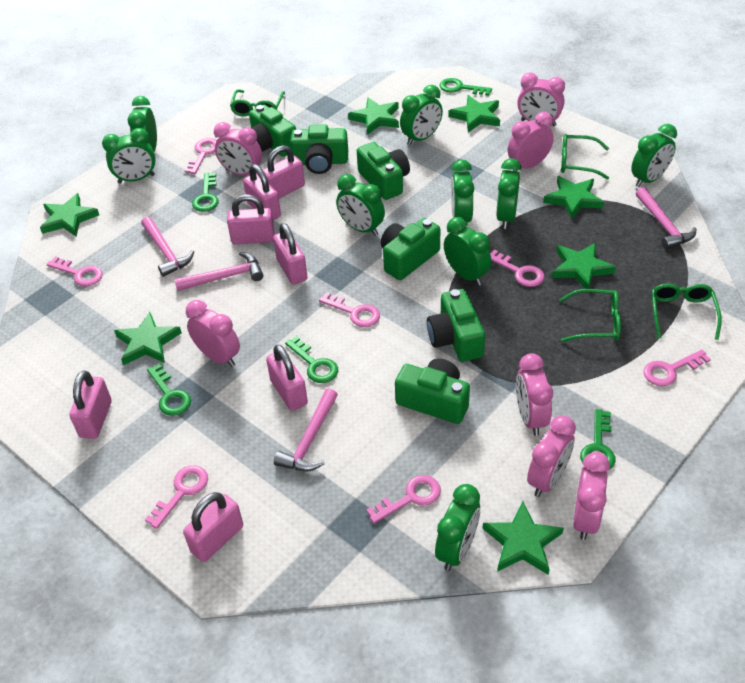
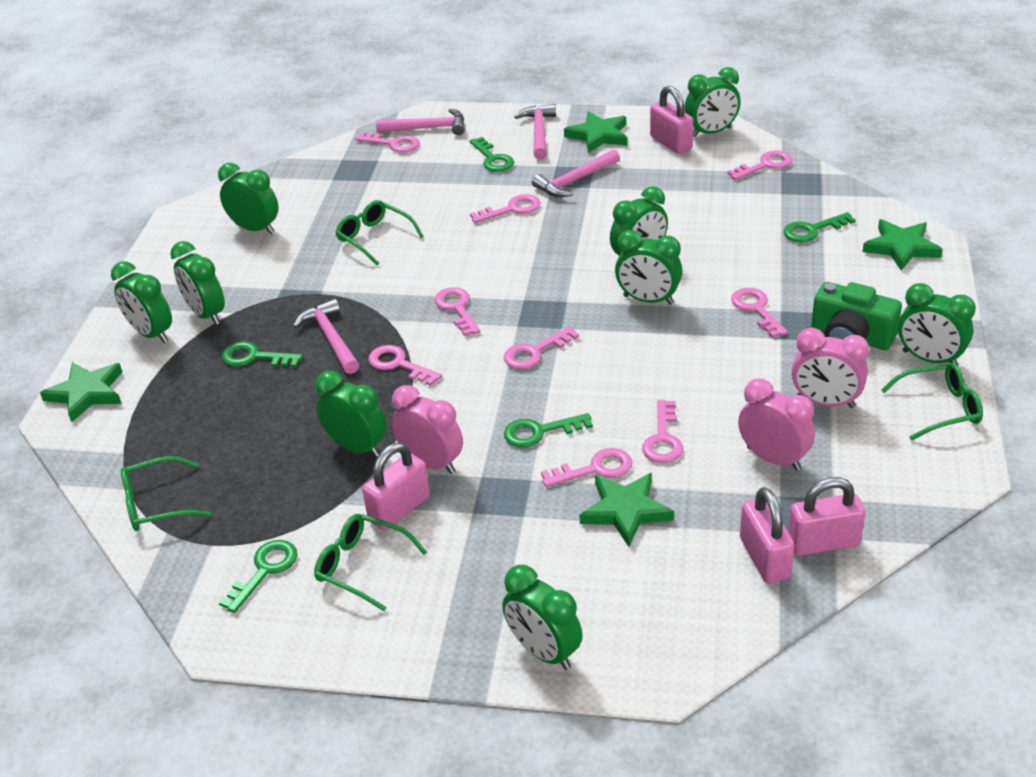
green camera: [249,105,296,157] [290,124,348,174] [357,142,410,200] [381,218,440,280] [395,358,470,424] [427,289,485,362] = 6 -> [811,282,902,350] = 1
green star: [40,193,99,237] [114,312,182,365] [348,98,399,135] [448,95,500,133] [482,501,564,575] [543,176,604,219] [552,243,616,289] = 7 -> [40,362,122,423] [564,111,627,153] [579,473,674,547] [863,219,943,271] = 4
pink clock: [186,300,240,367] [214,122,262,175] [508,112,554,171] [516,353,553,436] [517,73,565,126] [527,415,576,497] [573,452,610,540] = 7 -> [392,385,463,474] [738,379,815,471] [791,328,869,408] = 3
pink key: [47,256,103,287] [145,465,208,529] [185,138,217,174] [319,292,380,327] [366,475,441,523] [490,250,545,287] [643,350,711,386] = 7 -> [355,132,420,153] [368,345,442,386] [434,287,480,336] [470,194,540,223] [504,326,579,369] [541,448,632,487] [642,400,683,463] [727,150,792,180] [731,288,788,338] = 9
pink padlock: [69,371,112,439] [183,492,243,562] [227,194,275,244] [243,164,281,220] [263,145,305,198] [266,344,308,411] [273,223,308,285] = 7 -> [362,442,430,530] [650,86,693,154] [740,487,794,584] [788,477,865,556] = 4

